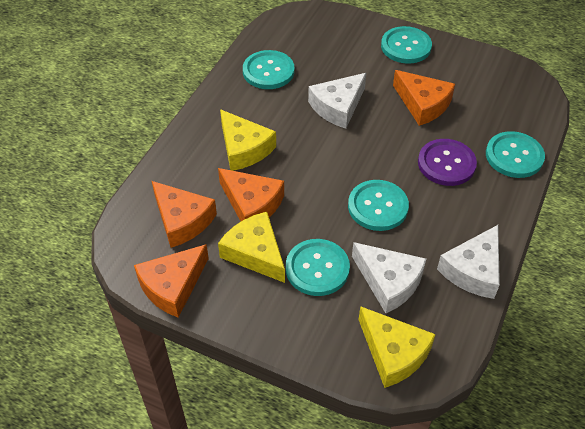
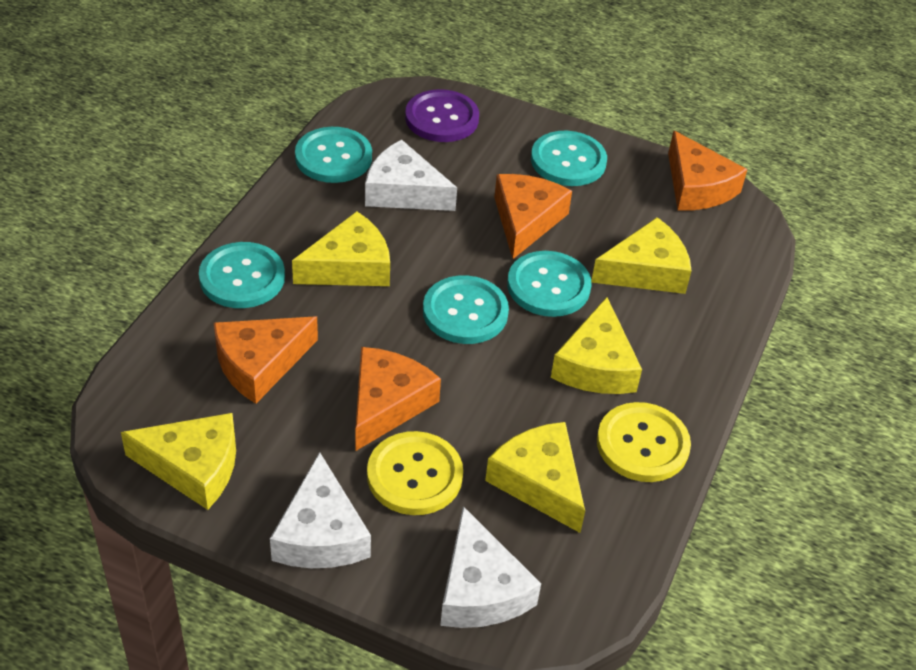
yellow button: none = 0 -> [367,431,463,515] [597,402,691,482] = 2
yellow cheese: [218,212,285,283] [220,109,276,171] [359,306,436,388] = 3 -> [121,413,236,510] [292,211,390,286] [485,422,585,533] [551,297,642,394] [591,217,692,294] = 5

